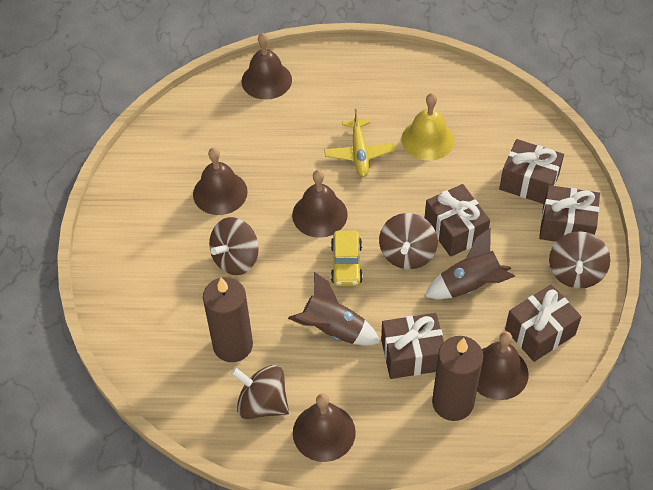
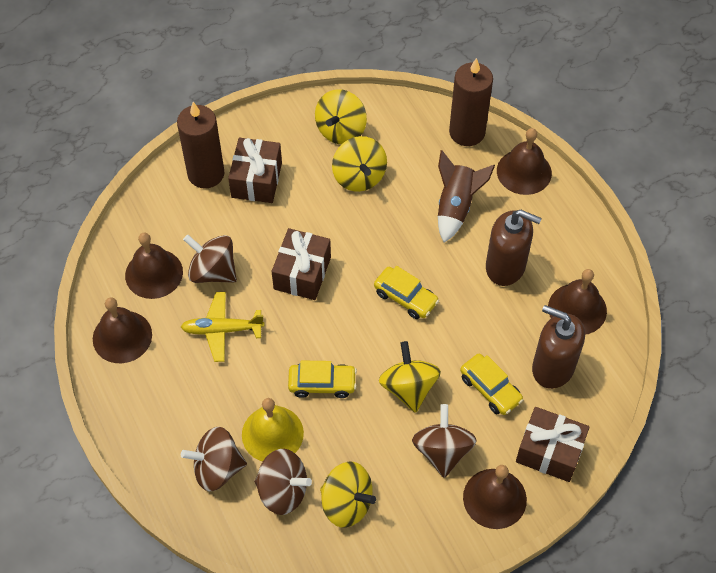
brown gift: [381,313,444,379] [425,184,490,257] [499,139,564,204] [505,285,582,362] [539,185,600,242] = 5 -> [228,138,282,203] [272,228,331,300] [516,407,590,482] = 3
brown rocket: [288,272,381,346] [425,228,515,299] = 2 -> [438,150,495,243] = 1
brown soap dispenser: none = 0 -> [486,210,542,286] [532,305,585,389] = 2
yellow car: [331,230,363,286] = 1 -> [288,361,357,398] [374,266,439,319] [460,354,523,415] = 3
yellow spinning top: none = 0 -> [315,89,367,144] [320,461,376,528] [332,136,387,192] [379,341,441,413] = 4

